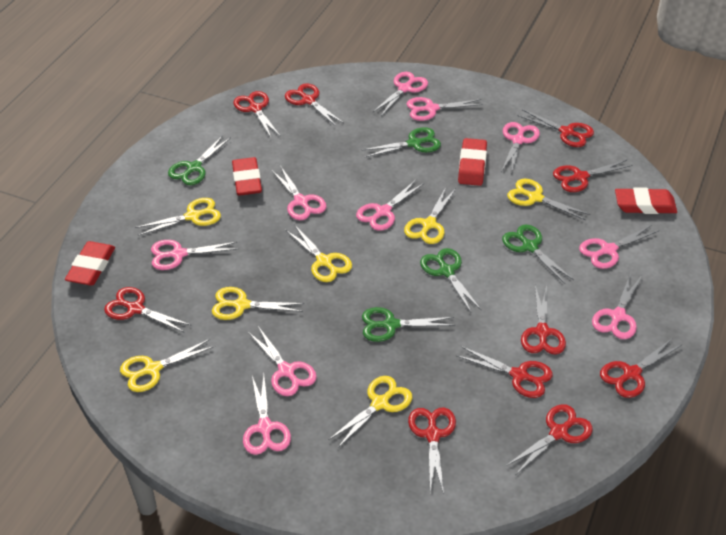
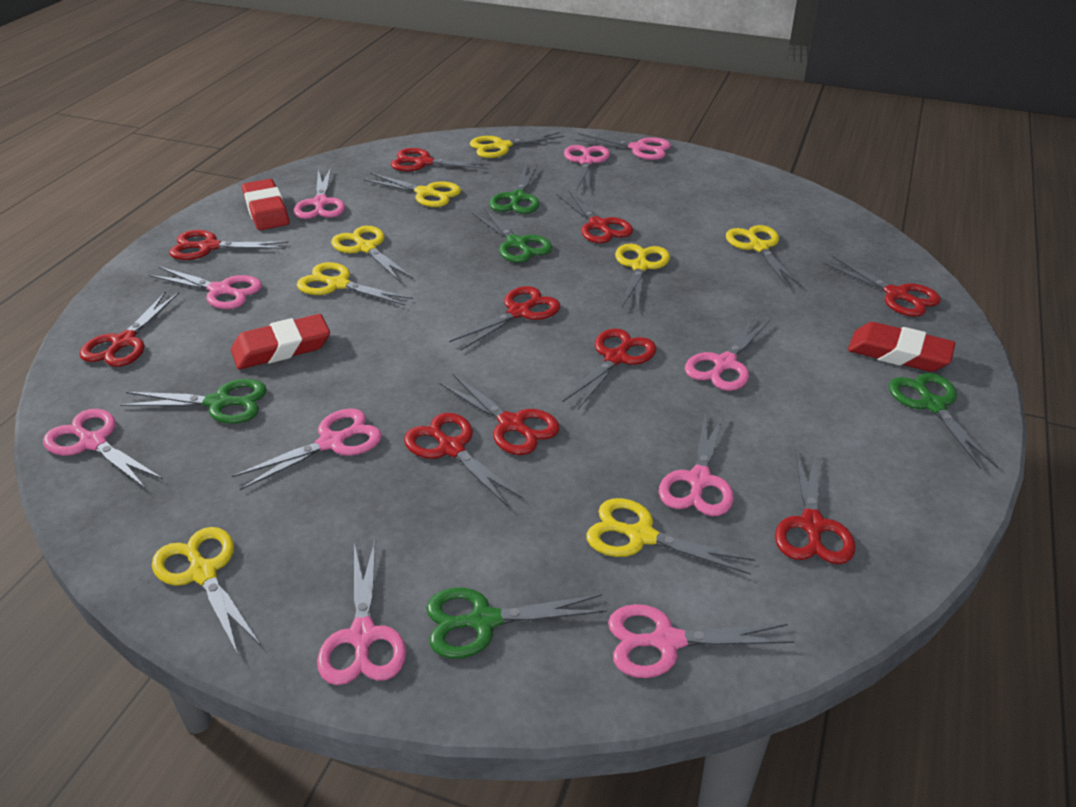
red eraser: [65,241,115,286] [232,157,262,196] [458,138,487,186] [615,187,677,214] = 4 -> [231,314,330,369] [242,179,289,230] [848,322,956,372] = 3
yellow scissors: [120,339,215,392] [135,198,221,236] [212,287,304,320] [286,224,352,282] [328,376,412,448] [404,187,456,244] [507,179,590,220] = 7 -> [152,527,261,655] [297,262,413,306] [331,226,413,282] [363,173,461,207] [470,132,565,158] [586,498,756,575] [615,244,670,310] [726,225,801,287] = 8

